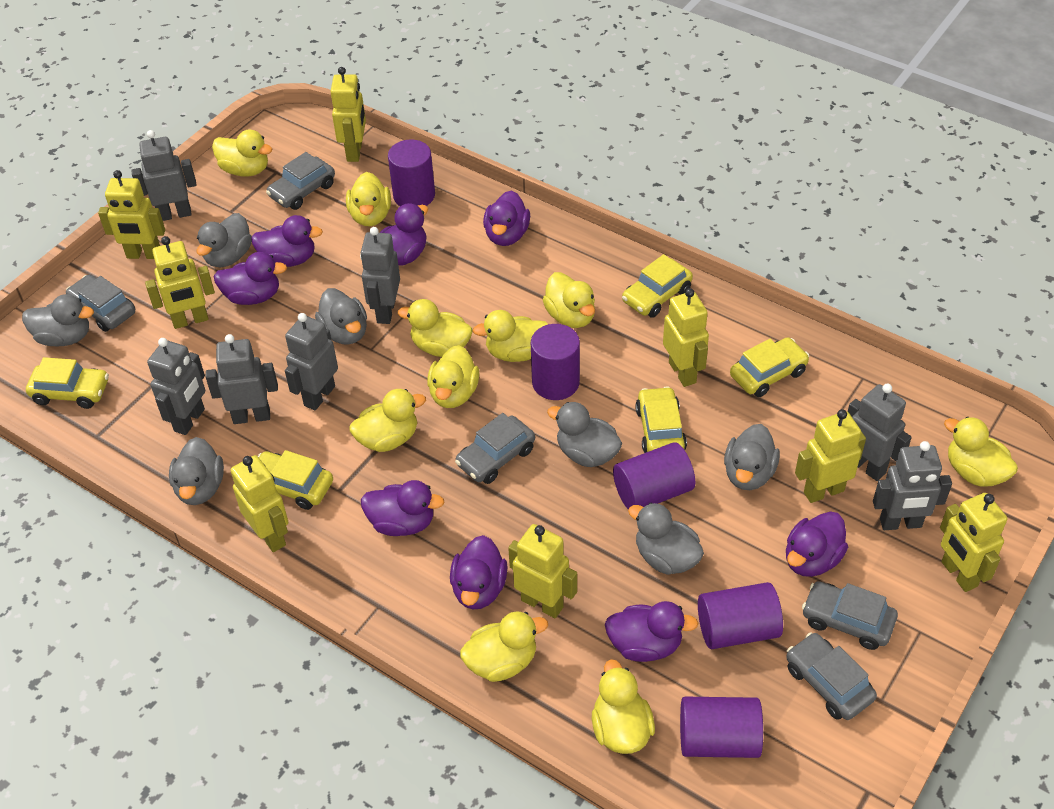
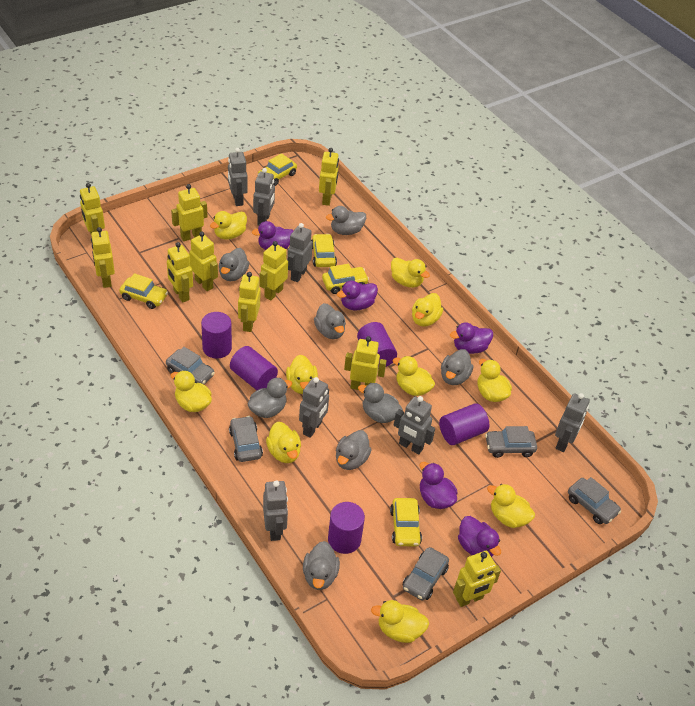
grey duck: [22,294,94,346] [169,437,224,505] [196,213,252,267] [315,288,367,345] [547,402,622,467] [628,503,704,575] [724,424,780,490] = 7 -> [219,248,249,281] [247,378,292,418] [303,541,340,590] [314,303,346,339] [326,206,366,235] [336,430,372,470] [358,383,403,423] [441,349,473,385] = 8
purple duck: [214,252,287,305] [251,215,323,267] [361,480,444,536] [380,203,428,265] [450,535,508,609] [483,190,530,246] [605,601,699,662] [786,511,848,577] = 8 -> [252,221,294,250] [337,281,378,311] [420,462,458,509] [450,322,493,354] [458,516,501,557] = 5
yellow robot: [98,170,165,259] [145,236,215,329] [230,455,288,552] [330,67,366,162] [508,524,577,618] [663,288,709,387] [795,409,866,503] [940,493,1007,592] = 8 -> [80,183,105,234] [91,227,115,288] [167,242,193,303] [171,184,207,241] [189,231,218,291] [238,272,260,332] [259,241,288,300] [319,148,339,206] [344,336,387,390] [453,551,501,607] = 10

